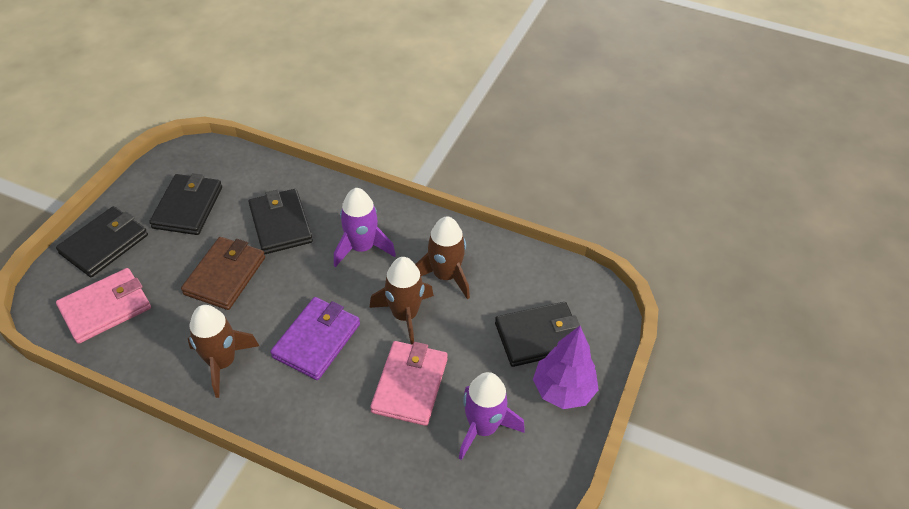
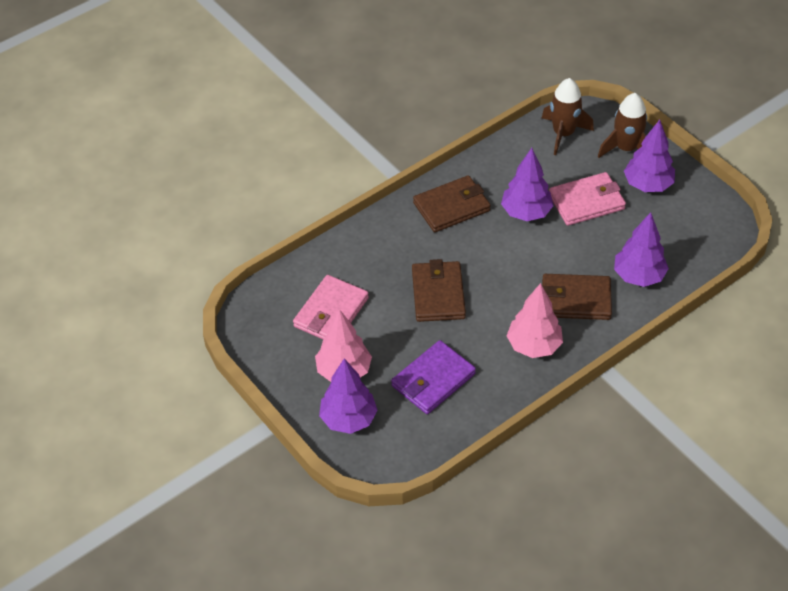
black wallet: [56,206,148,277] [149,173,222,235] [249,189,313,254] [495,302,580,367] = 4 -> none = 0
brown rocket: [188,305,259,398] [369,257,434,345] [415,216,470,299] = 3 -> [542,78,594,155] [598,93,647,158] = 2
brown wallet: [181,237,265,310] = 1 -> [412,259,466,322] [413,175,491,232] [542,274,612,320] = 3
pink tree: none = 0 -> [315,309,372,382] [507,283,563,358] = 2
purple rocket: [334,188,396,267] [459,372,525,460] = 2 -> none = 0
purple tree: [533,326,599,409] = 1 -> [319,358,378,434] [501,148,554,221] [614,212,669,287] [624,120,675,192] = 4

